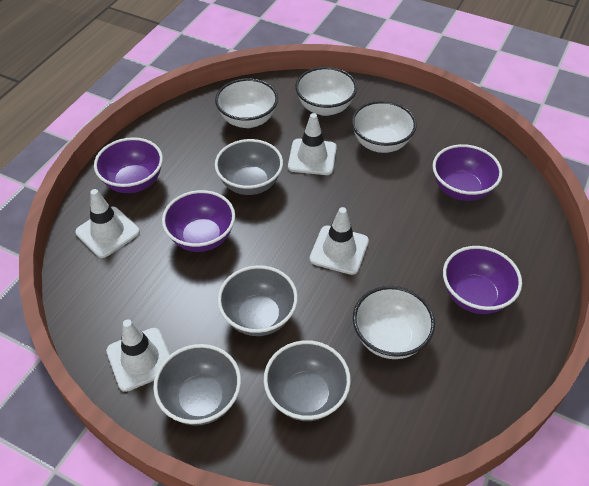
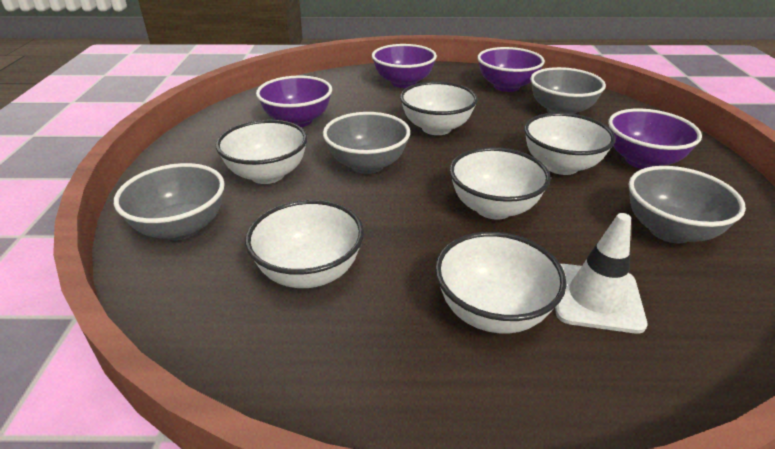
white bowl: [215,78,278,128] [295,67,357,116] [351,101,417,153] [353,286,435,359] = 4 -> [216,120,308,184] [245,200,364,288] [400,81,478,135] [435,232,567,333] [449,147,551,220] [524,113,615,175] = 6
white traffic cone: [75,189,140,258] [106,319,170,392] [288,113,337,175] [309,207,369,275] = 4 -> [555,213,647,334] = 1

